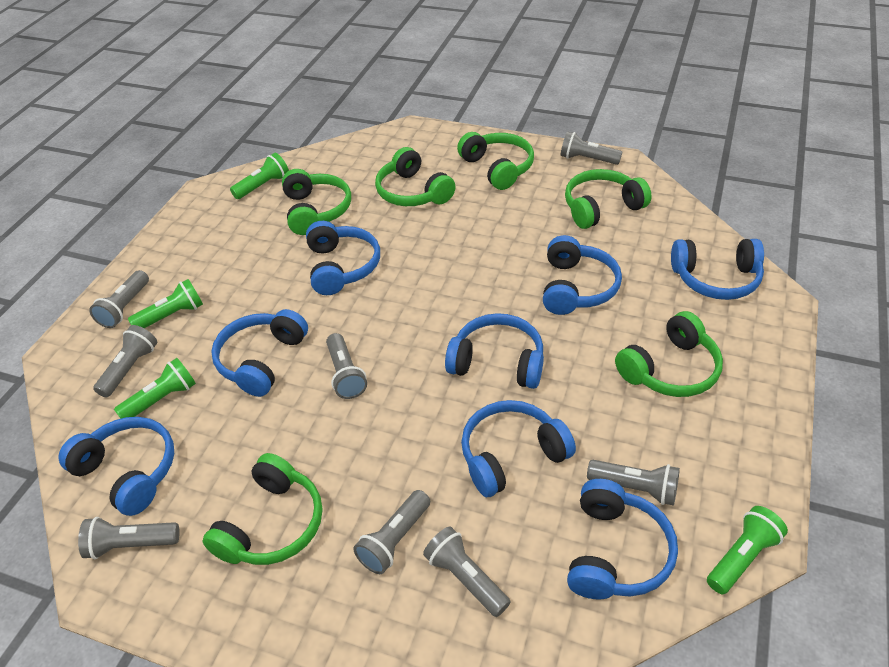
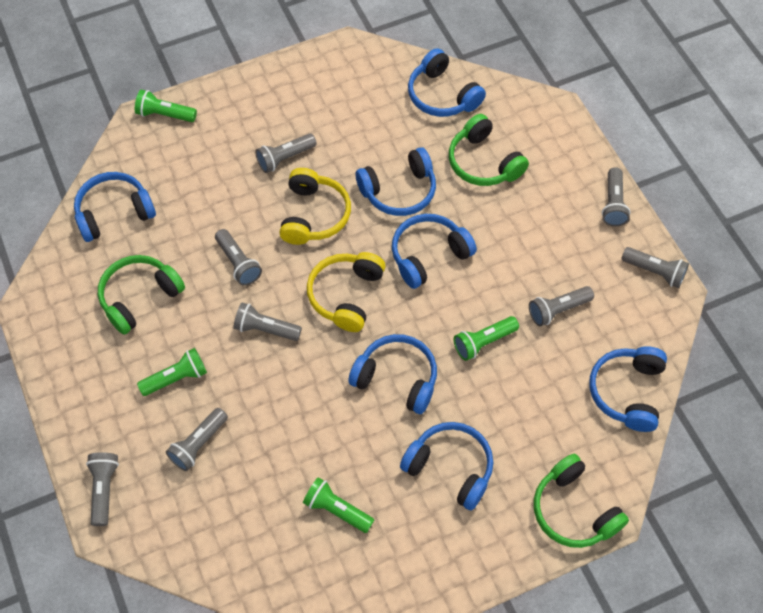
blue headphones: [58,417,174,516] [211,309,308,397] [306,221,380,295] [445,313,544,389] [461,400,576,497] [543,235,622,315] [567,479,678,599] [671,239,764,300] = 8 -> [74,172,156,242] [348,334,437,414] [356,147,436,216] [392,214,477,289] [400,422,493,510] [408,48,486,117] [589,346,667,432] = 7
green headphones: [202,453,322,565] [282,169,351,235] [375,147,456,206] [457,132,534,190] [565,169,652,229] [615,311,723,397] = 6 -> [98,255,185,335] [449,114,529,186] [534,454,629,548] = 3
yellow headphones: none = 0 -> [279,168,351,245] [307,252,386,332] = 2

